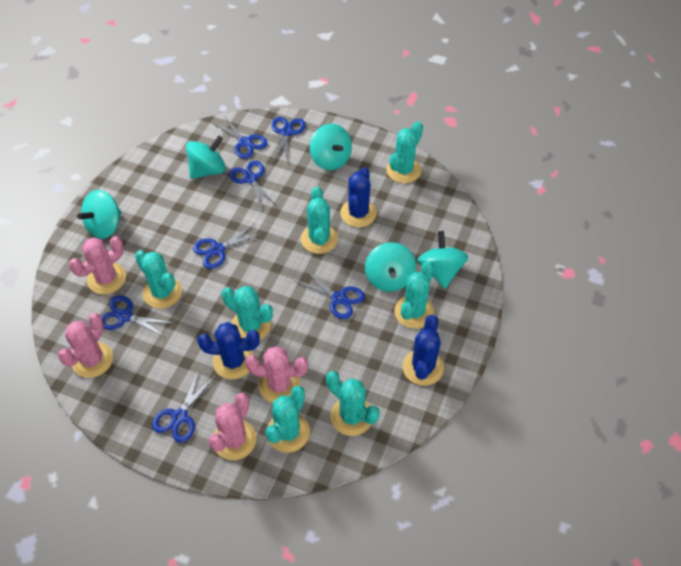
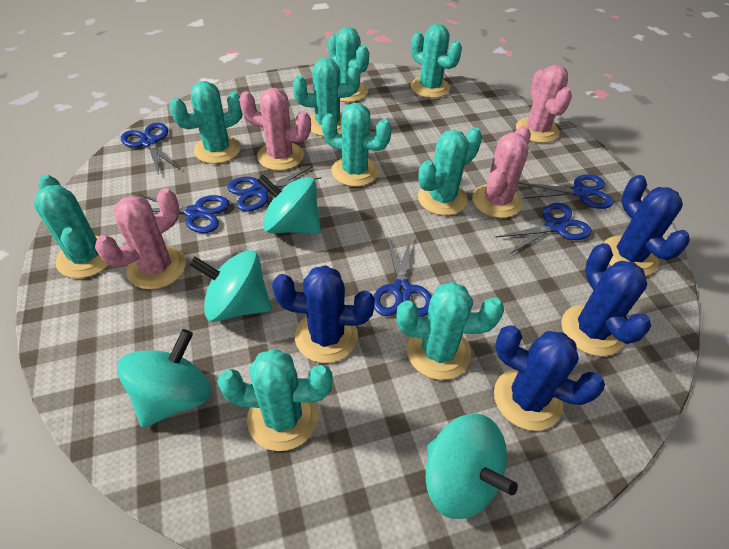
blue cactus: [197,322,260,379] [340,167,377,227] [402,315,444,386] = 3 -> [272,265,375,363] [494,325,605,431] [561,243,651,356] [604,175,690,276] = 4
blue scissors: [101,296,173,337] [152,370,215,443] [193,223,263,269] [214,117,267,159] [229,161,277,209] [271,117,306,164] [294,269,365,319] = 7 -> [121,123,180,175] [139,194,230,233] [227,166,322,211] [374,236,432,317] [495,203,592,254] [518,174,614,209] = 6
turquoise cactus: [135,250,182,309] [222,286,273,340] [265,386,310,453] [301,187,338,254] [326,371,380,436] [386,121,423,183] [394,261,434,329] = 7 -> [34,175,109,278] [169,81,243,164] [217,349,333,451] [293,58,360,137] [322,103,392,187] [328,27,369,102] [396,282,504,380] [411,24,462,98] [418,127,482,215] = 9
turquoise spinning top: [77,190,122,239] [186,135,226,179] [310,124,352,170] [365,242,416,292] [417,231,468,289] = 5 -> [117,329,211,428] [189,250,272,322] [257,174,321,234] [425,414,518,519] = 4

